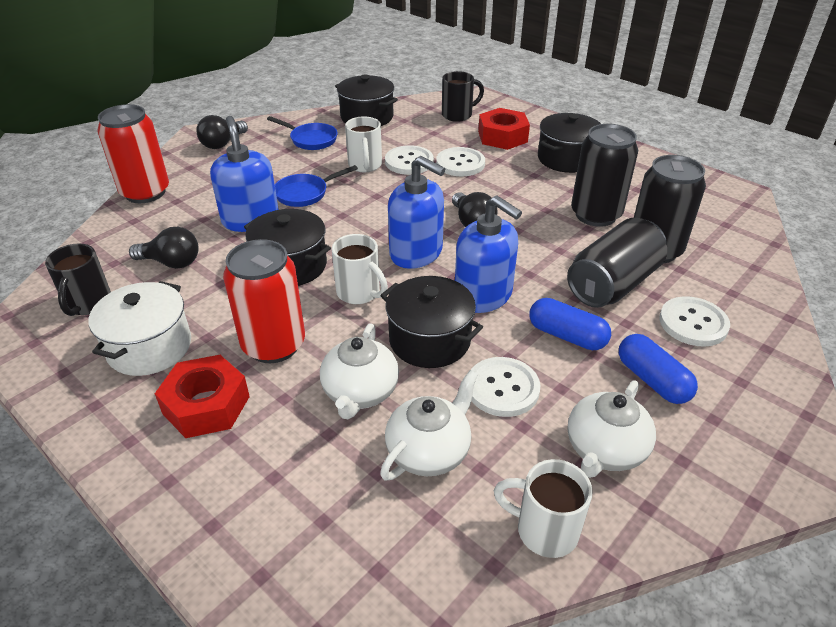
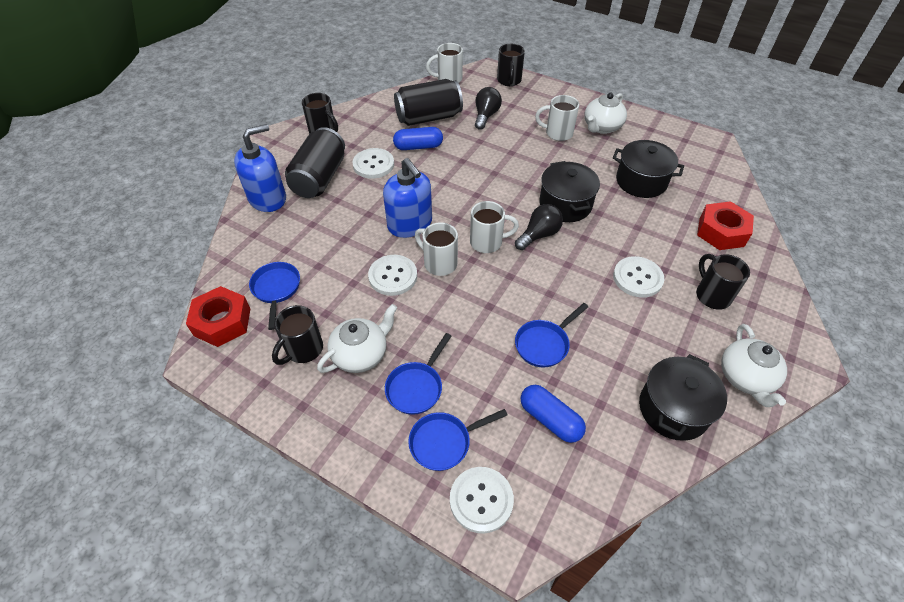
black can: [567,218,667,308] [571,124,638,227] [634,155,706,264] = 3 -> [285,127,345,198] [394,79,463,126] = 2
black light bulb: [129,227,199,269] [196,115,248,149] [452,192,498,227] = 3 -> [475,87,502,130] [515,204,563,250] = 2
black mug: [45,244,111,316] [442,71,484,122] = 2 -> [272,305,323,365] [302,93,338,134] [497,44,525,86] [696,254,750,310] = 4
black pot: [244,209,331,286] [335,74,398,126] [380,276,483,368] [538,113,601,173] = 4 -> [539,161,600,222] [613,140,684,198] [639,354,727,441] = 3
blue pan: [267,116,337,150] [275,165,358,207] = 2 -> [249,262,300,330] [385,333,452,415] [408,409,508,471] [515,303,588,368] = 4
blue soap dispenser: [210,116,279,232] [388,156,445,269] [455,195,522,313] = 3 -> [234,124,286,212] [383,158,432,238] = 2
red can: [98,104,169,203] [223,239,305,363] = 2 -> none = 0
white mug: [332,234,388,304] [345,116,382,172] [494,459,593,558] = 3 -> [415,222,458,276] [426,43,463,83] [470,201,519,253] [535,95,579,141] = 4
white pot: [88,281,191,376] = 1 -> none = 0

